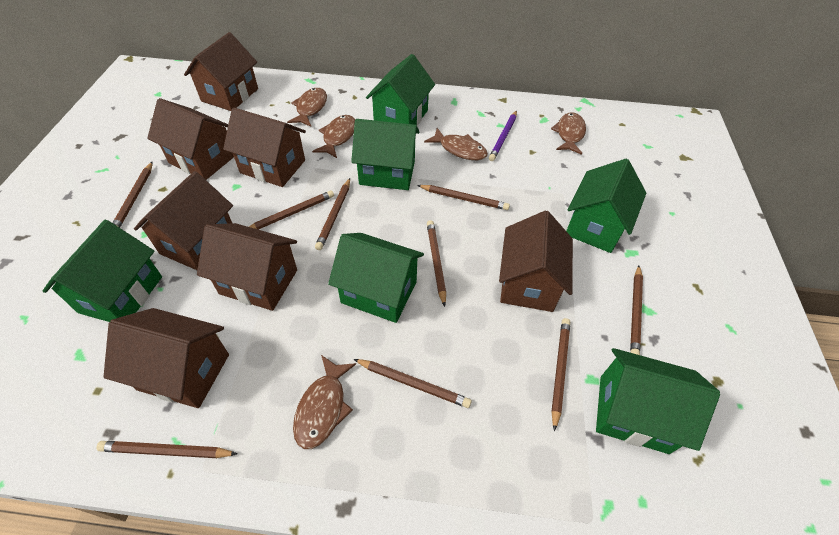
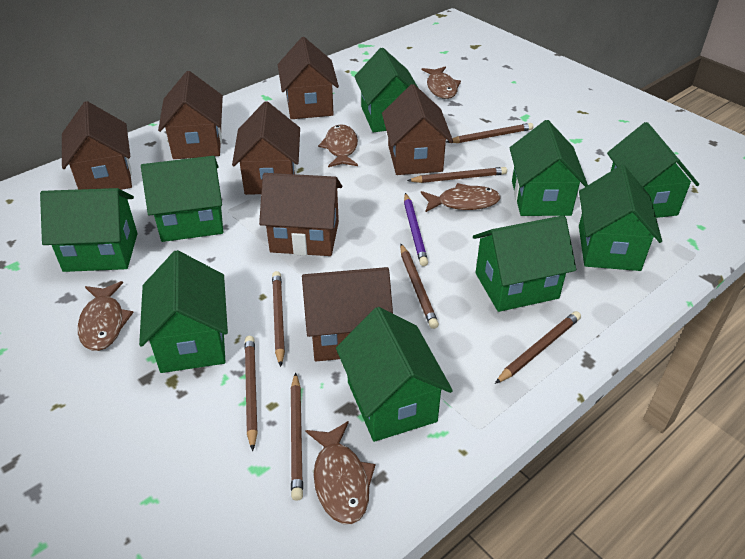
brown pencil: [96,441,237,458] [112,161,153,228] [249,190,334,230] [315,178,350,250] [354,359,472,408] [417,185,510,210] [427,220,446,307] [551,318,570,432] [630,265,643,355] = 9 -> [245,336,258,451] [272,271,285,367] [291,372,303,501] [400,244,439,329] [407,167,507,183] [446,123,534,143] [495,311,581,384] = 7
green house: [43,220,162,322] [328,233,424,323] [351,119,420,190] [366,54,435,125] [566,159,646,253] [596,348,720,454] = 6 -> [40,188,138,272] [139,250,228,373] [141,156,223,242] [336,307,453,442] [354,47,418,132] [473,215,576,312] [510,120,588,216] [579,165,662,271] [607,122,699,218] = 9

